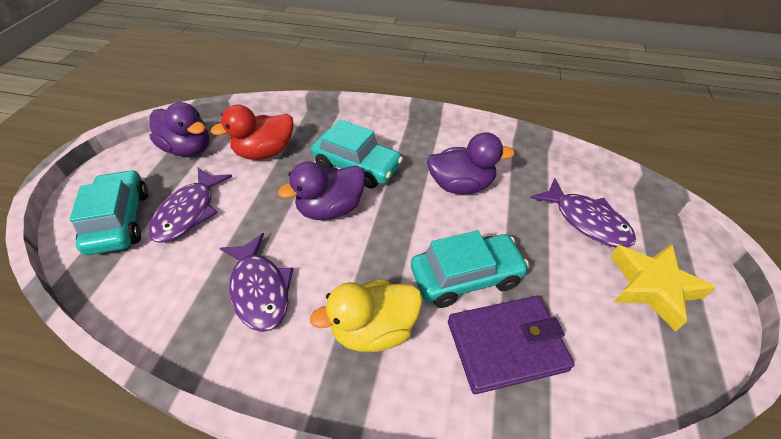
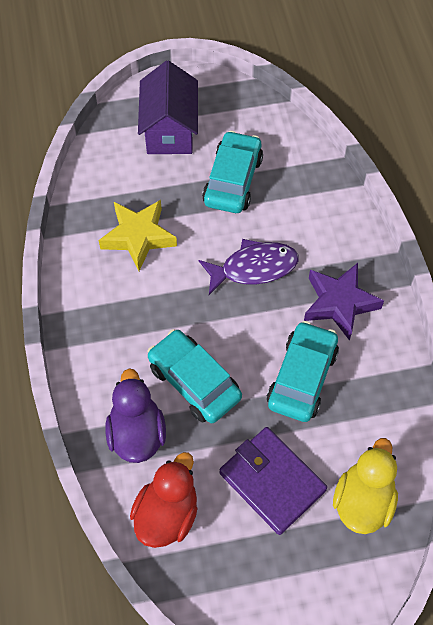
purple duck: [149,102,210,157] [278,162,366,220] [427,132,515,194] = 3 -> [106,368,166,463] = 1
purple fish: [148,168,232,243] [220,233,293,332] [531,178,636,247] = 3 -> [199,239,299,295] = 1
purple house: none = 0 -> [138,60,198,154] = 1
purple star: none = 0 -> [304,263,384,341] = 1

